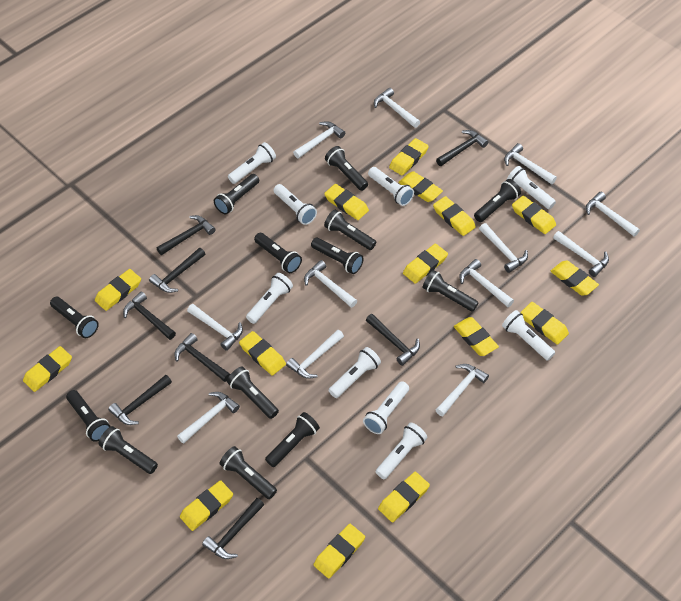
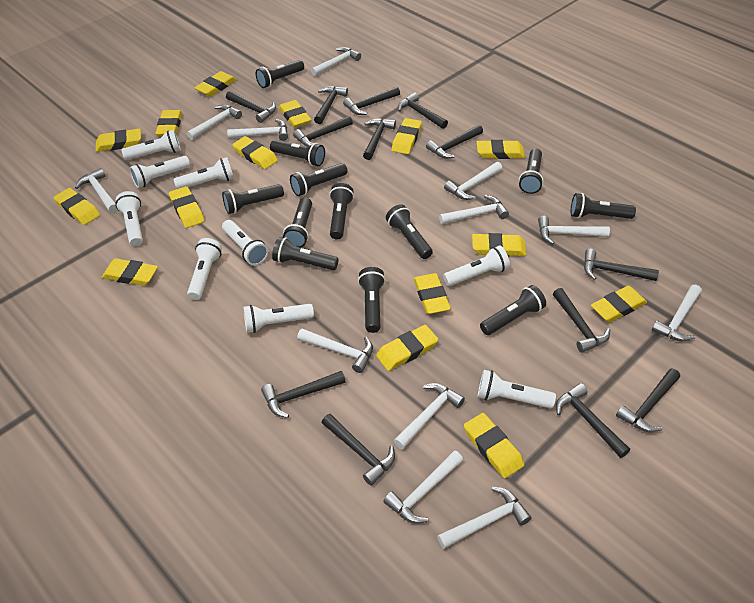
black flashlight: [50,297,99,338] [66,390,111,442] [99,426,158,474] [214,174,259,215] [220,446,277,499] [227,366,279,419] [254,233,302,273] [265,412,320,467] [311,237,363,274] [324,209,376,250] [325,146,368,191] [423,270,478,312] [474,179,521,222] = 13 -> [222,184,284,214] [255,60,304,88] [270,140,325,166] [272,237,339,270] [283,198,312,248] [290,163,348,196] [329,183,354,240] [358,267,385,333] [386,204,433,259] [480,285,546,335] [519,149,543,194] [571,193,636,219] = 12
black hammer: [108,375,172,425] [123,291,176,340] [149,248,205,293] [157,215,215,255] [174,333,230,382] [202,498,264,559] [366,314,420,366] [436,130,488,166] = 8 -> [226,91,276,123] [261,371,346,418] [293,116,353,147] [314,86,348,124] [322,414,395,486] [343,87,400,115] [363,118,396,160] [398,93,448,129] [426,125,483,158] [553,288,610,353] [556,383,630,458] [584,249,659,281] [616,368,680,432] = 13

